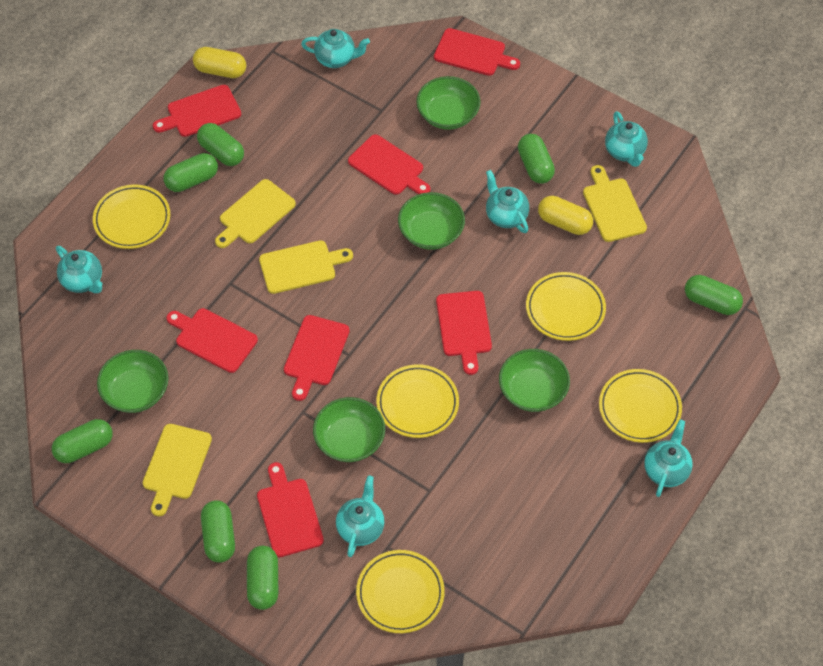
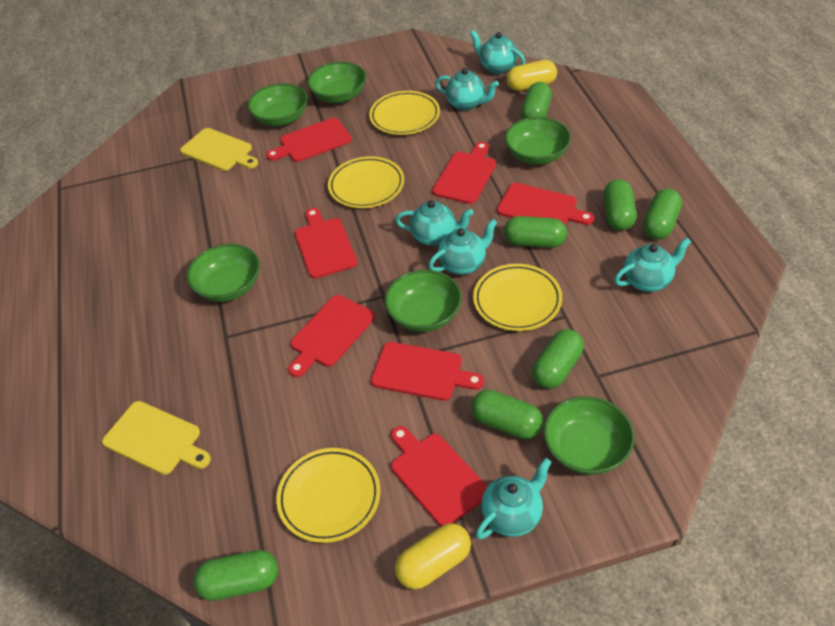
green bowl: [97,350,169,413] [313,397,385,462] [398,192,465,250] [416,76,481,130] [499,349,570,412] = 5 -> [187,244,260,302] [247,83,308,126] [307,62,366,103] [385,270,462,332] [505,117,571,164] [543,396,634,475] = 6
yellow cutting board: [143,424,212,516] [215,179,296,248] [259,241,353,294] [583,165,647,242] = 4 -> [102,401,211,475] [180,128,258,171] = 2
yellow plate: [93,184,170,249] [356,550,445,633] [376,364,459,438] [526,272,606,341] [599,369,682,443] = 5 -> [276,448,381,543] [328,156,404,208] [369,91,440,135] [473,264,562,331] = 4

